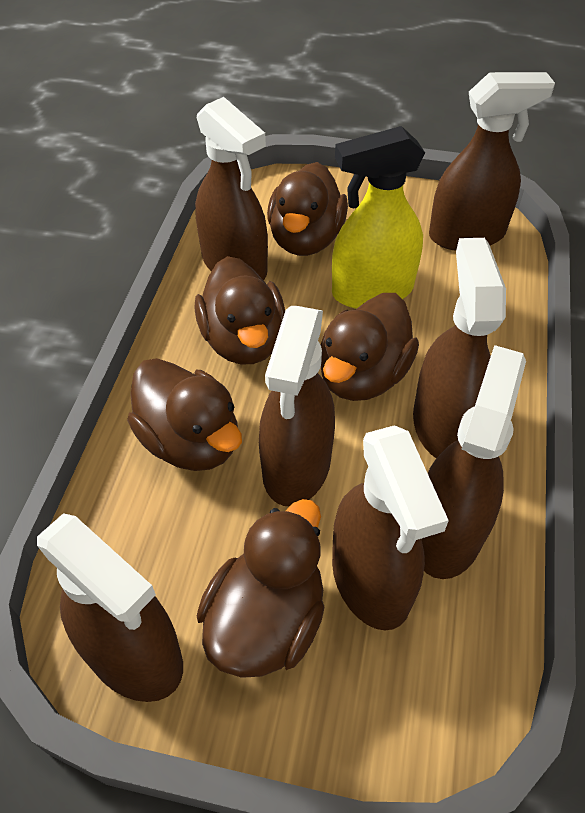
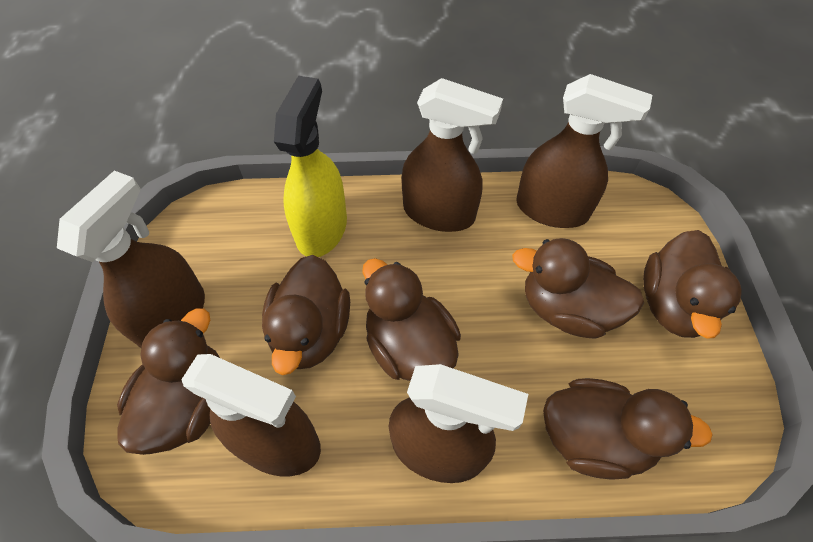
brown duck: [127,358,242,471] [194,256,285,365] [197,499,325,678] [267,162,348,256] [321,293,419,401] = 5 -> [117,308,220,455] [262,255,350,375] [362,258,461,381] [512,238,644,339] [543,378,713,480] [643,230,741,339] = 6
brown spray bottle: [37,513,183,702] [195,97,268,280] [259,306,335,506] [332,425,449,630] [413,238,506,458] [422,345,526,579] [429,72,555,251] = 7 -> [57,171,205,348] [181,354,321,476] [388,364,528,483] [401,78,503,232] [516,74,652,228] = 5

